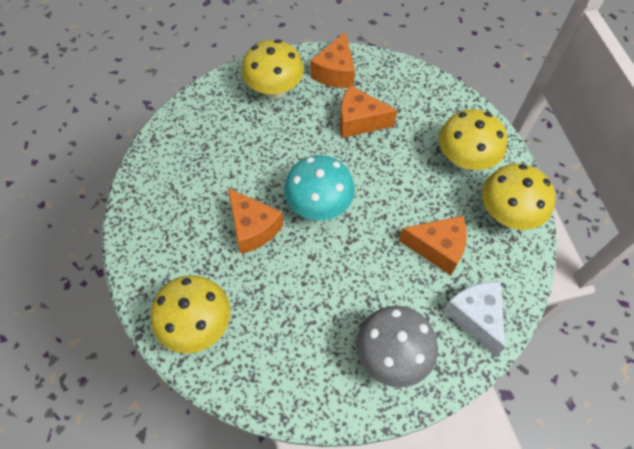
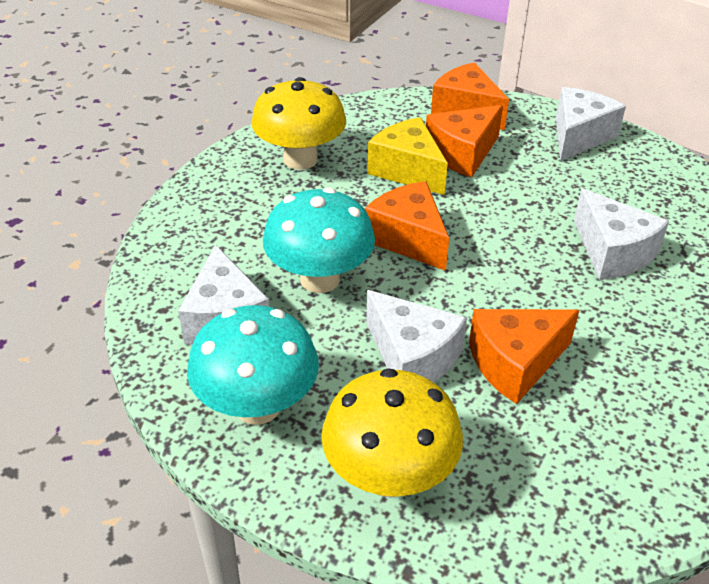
grey mushroom: [356,306,438,388] = 1 -> none = 0
turquoise mushroom: [284,155,355,220] = 1 -> [187,305,319,425] [263,188,375,293] = 2
white cheese: [443,282,506,356] = 1 -> [178,244,269,345] [366,290,467,383] [556,87,626,161] [574,189,669,280] = 4
yellow cheese: none = 0 -> [367,117,448,195] = 1
yellow mushroom: [151,275,231,353] [242,39,304,99] [439,109,507,170] [482,164,556,230] = 4 -> [251,77,346,170] [321,368,463,497] = 2

